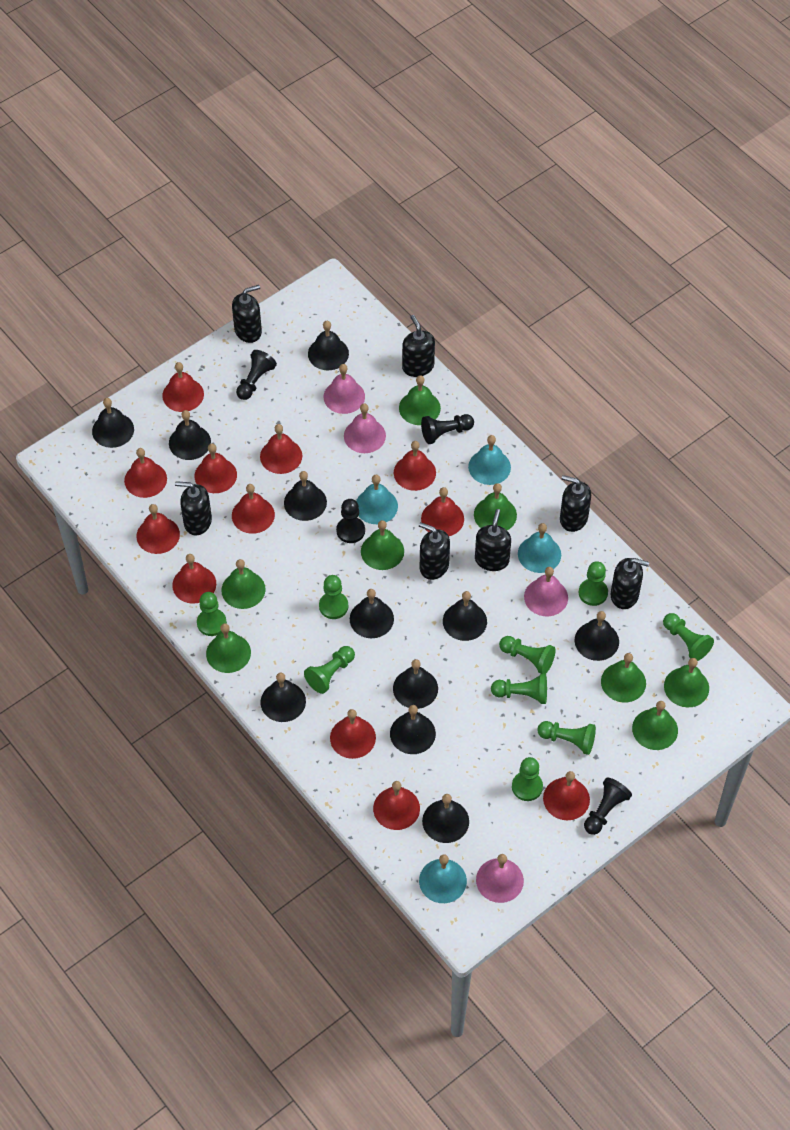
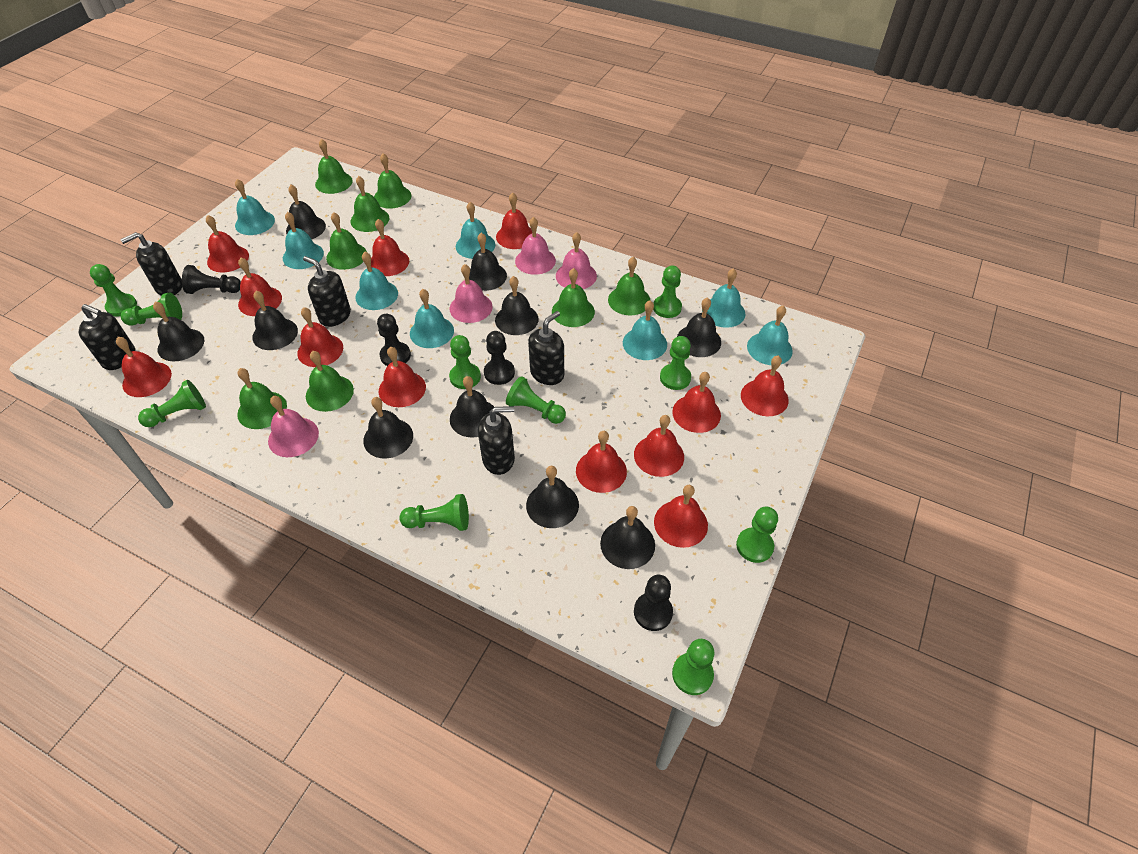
black bell: [92,398,134,448] [169,410,211,460] [261,673,306,722] [284,471,327,521] [308,321,349,370] [350,589,394,638] [390,705,436,754] [393,659,438,709] [422,794,469,843] [443,591,487,641] [575,611,619,661] = 11 -> [153,302,204,361] [252,291,298,350] [286,185,326,239] [363,397,413,459] [450,376,494,438] [469,233,507,291] [495,276,539,335] [526,466,579,528] [600,506,655,569] [677,297,721,357] = 10
black soap dispenser: [175,481,212,535] [232,285,262,343] [402,315,435,377] [419,522,450,580] [475,509,511,571] [560,475,591,532] [611,558,649,609] = 7 -> [79,304,135,370] [120,232,182,296] [303,256,351,327] [478,406,515,475] [528,311,564,385] = 5
green pawn: [197,592,227,636] [304,646,355,694] [319,575,348,619] [491,674,547,704] [499,636,556,674] [512,757,543,801] [537,721,596,755] [579,561,608,606] [663,613,714,661] = 9 -> [90,264,137,317] [121,292,182,326] [138,380,206,427] [399,494,469,531] [449,335,481,389] [506,376,566,424] [653,265,682,318] [660,336,691,390] [672,639,715,695] [736,507,778,563] = 10
turquoise bell: [356,475,398,524] [419,854,467,903] [468,435,511,485] [518,523,561,573] = 4 -> [235,179,275,235] [283,212,324,269] [355,252,398,310] [410,289,454,348] [456,202,495,259] [623,301,667,360] [707,268,745,328] [747,306,793,365] = 8

